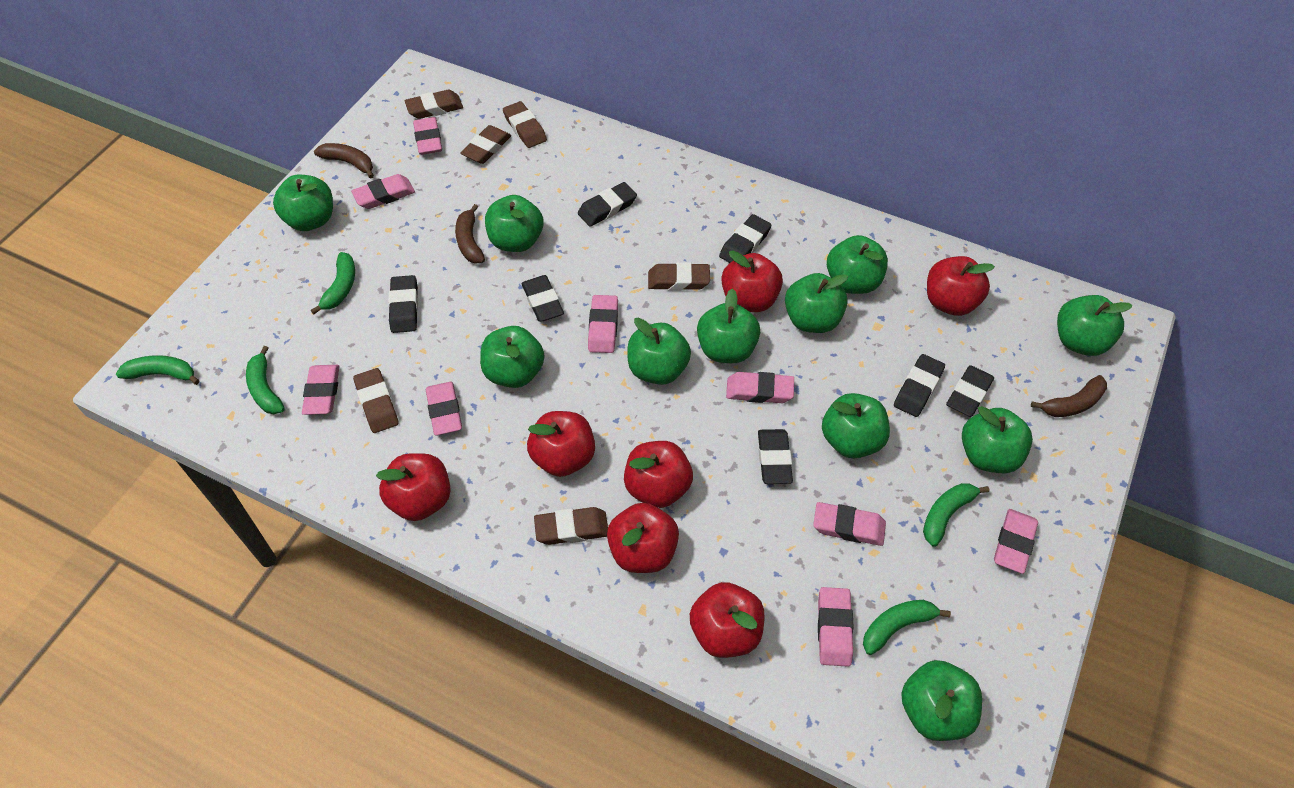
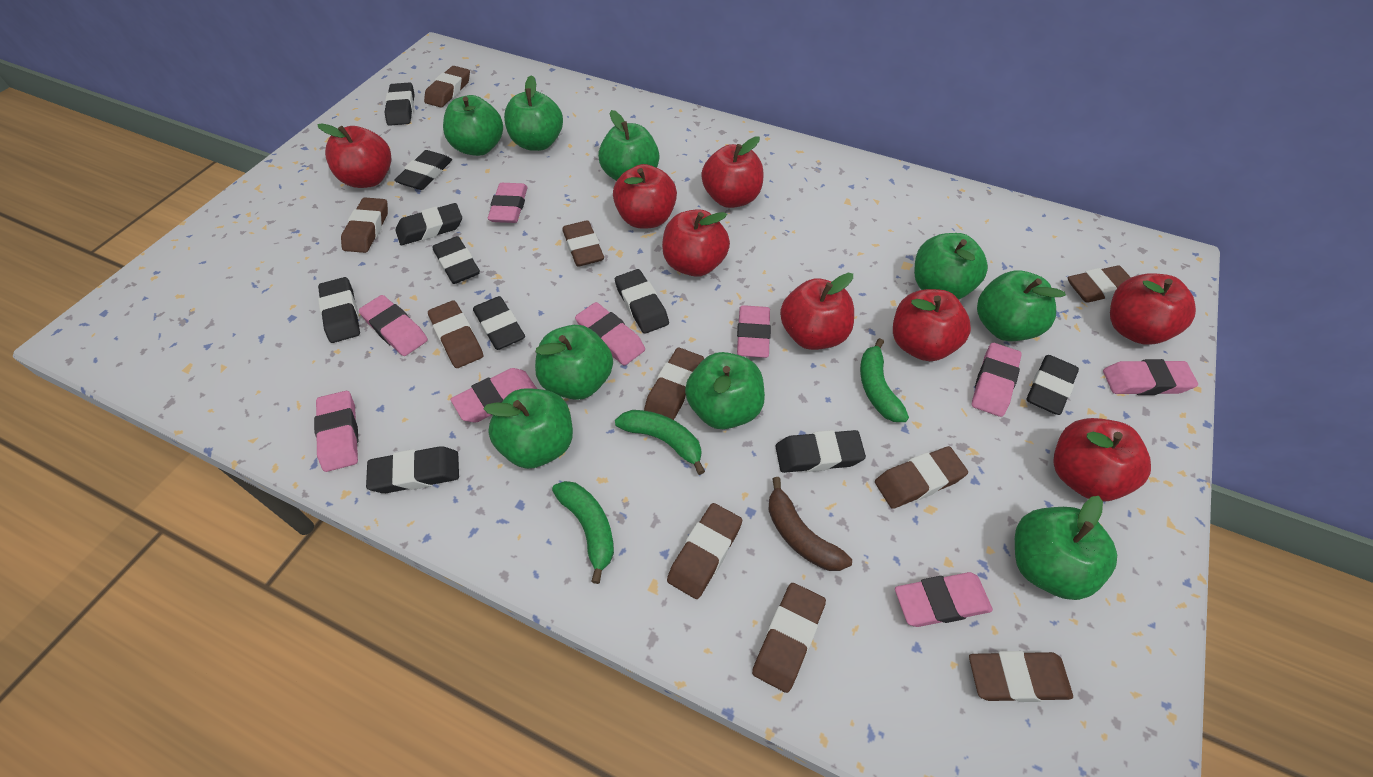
black eraser: [388,275,418,333] [521,275,564,322] [578,182,637,227] [719,214,771,263] [758,429,793,484] [894,354,945,417] [946,365,994,417] = 7 -> [318,277,360,343] [366,446,459,493] [385,82,414,126] [394,150,452,190] [395,203,462,245] [432,236,480,284] [473,296,525,350] [615,269,669,334] [776,430,866,473] [1026,355,1079,415] = 10
brown banana: [314,143,374,179] [455,204,485,263] [1031,375,1107,417] = 3 -> [768,477,852,571] = 1
brown eraser: [353,368,399,433] [405,90,463,119] [460,125,511,164] [503,101,547,148] [534,507,608,545] [648,262,710,290] = 6 -> [341,197,388,253] [424,66,470,107] [428,301,483,368] [562,220,604,267] [644,348,704,420] [667,503,742,599] [752,583,826,693] [875,446,968,509] [969,651,1073,702] [1068,266,1131,303] = 10
green apple: [273,175,333,231] [480,326,544,388] [485,195,543,252] [627,317,691,385] [697,289,760,363] [785,273,848,333] [822,393,890,459] [827,235,888,294] [901,660,982,741] [962,406,1033,473] [1057,295,1133,356] = 11 -> [443,95,503,156] [483,388,573,469] [504,75,563,151] [535,325,613,400] [598,110,659,181] [685,352,765,429] [914,233,988,300] [977,270,1066,341] [1015,496,1117,600] = 9
green banana: [116,355,199,385] [246,346,285,414] [311,252,355,314] [863,600,951,655] [923,483,989,547] = 5 -> [552,481,614,584] [615,410,705,475] [860,338,909,422] = 3
red apple: [376,453,451,521] [527,411,595,477] [607,503,679,573] [624,441,693,508] [690,582,765,658] [721,250,783,312] [927,256,995,316] = 7 -> [317,123,391,188] [613,164,677,229] [662,209,730,277] [701,136,763,208] [780,273,854,350] [893,289,971,361] [1053,418,1151,501] [1110,273,1196,345] = 8

